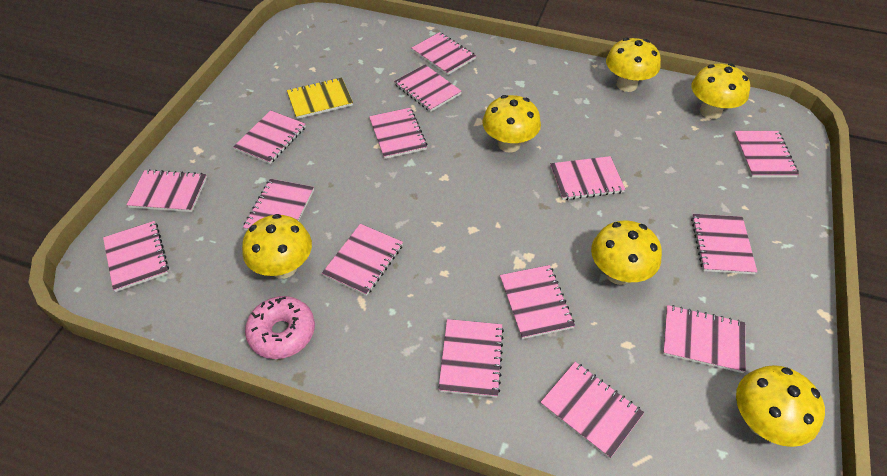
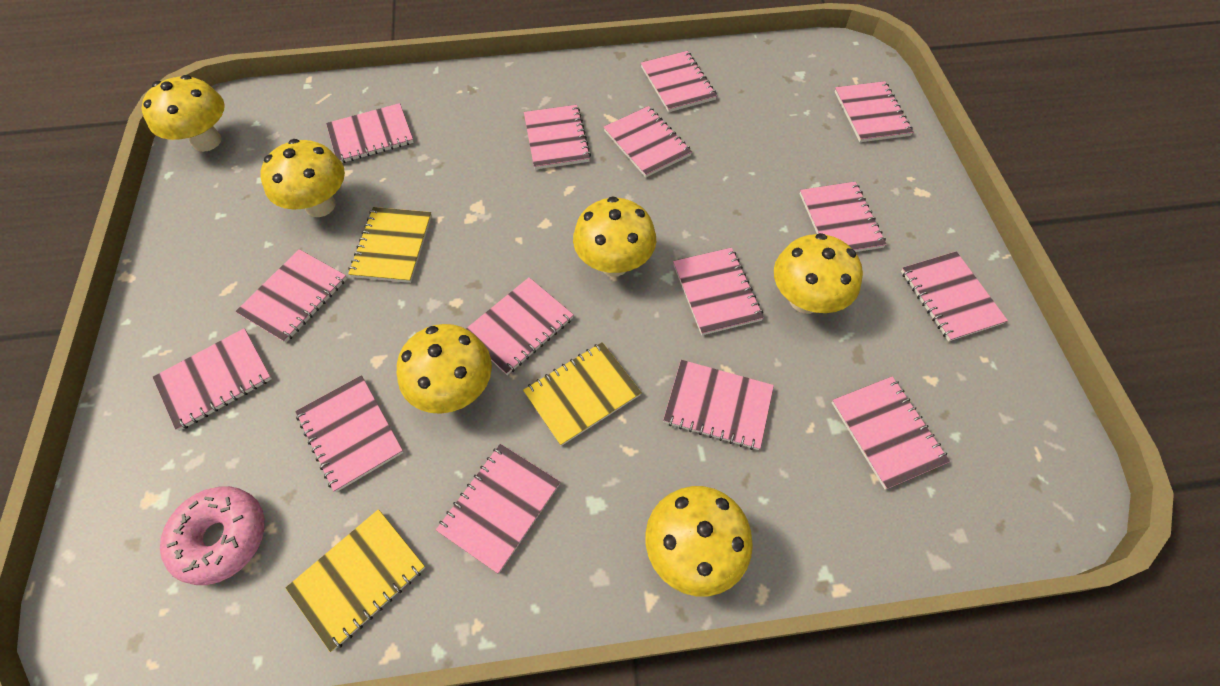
yellow notebook: [287,77,353,119] = 1 -> [286,509,425,652] [348,207,432,283] [523,342,642,446] = 3

